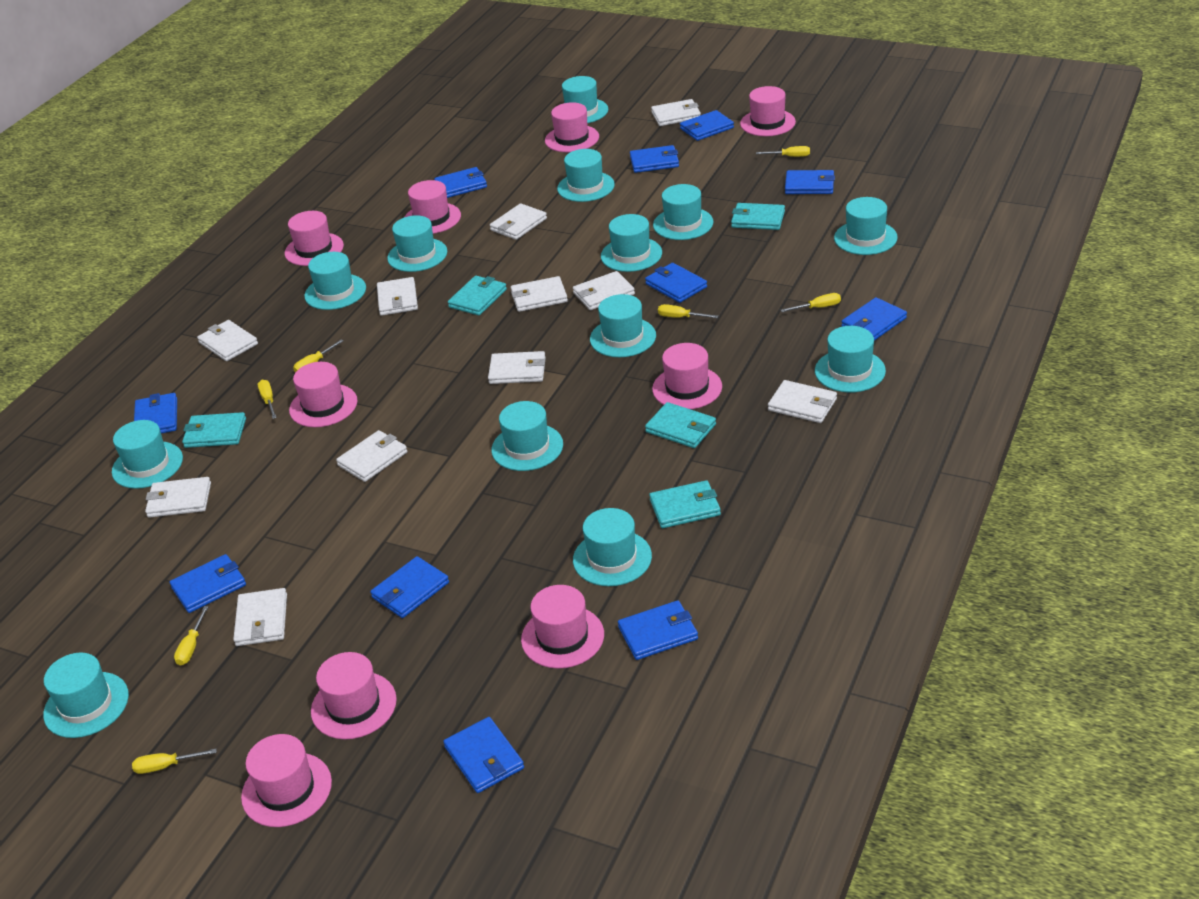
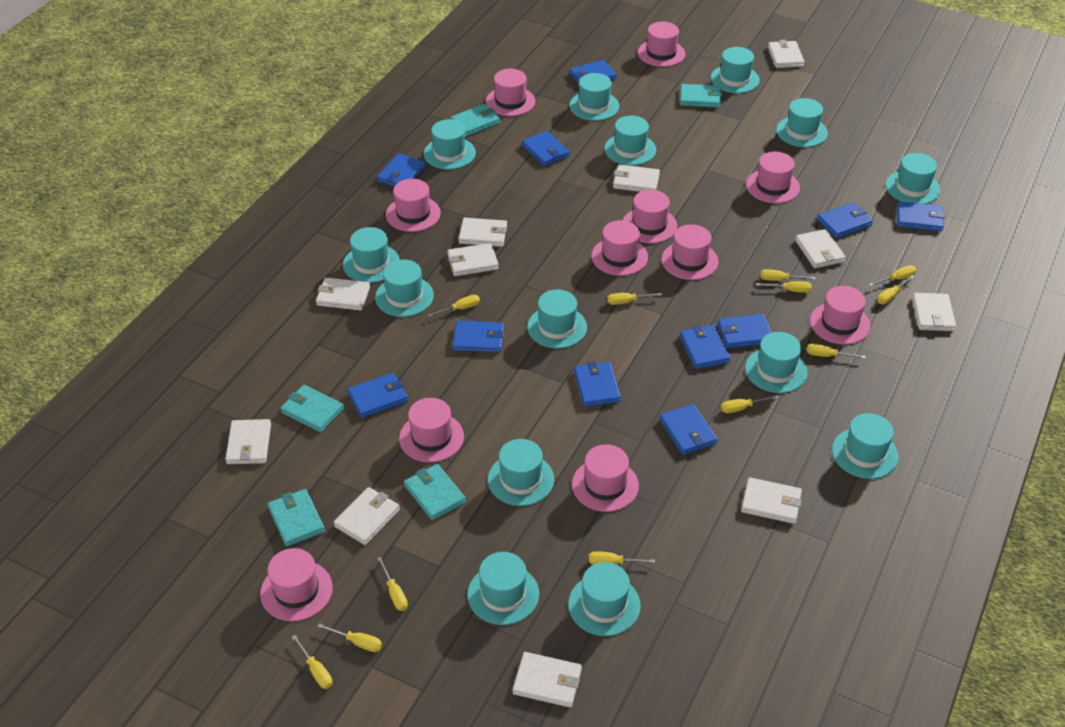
pink hat: [241,734,332,827] [285,211,344,266] [289,362,358,427] [311,652,397,739] [404,180,461,234] [521,585,604,669] [545,102,599,152] [652,343,722,409] [740,86,796,136] = 9 -> [260,548,333,621] [386,179,441,232] [399,398,464,462] [486,69,535,116] [572,444,639,512] [591,220,648,276] [623,190,677,243] [638,22,685,67] [661,224,719,280] [746,152,800,203] [810,286,870,345] = 11
turquoise hat: [43,653,129,738] [112,420,183,489] [304,252,366,310] [387,215,448,272] [491,401,563,471] [557,149,615,202] [562,76,608,123] [573,508,652,586] [590,294,656,357] [601,214,662,272] [653,184,713,240] [815,326,886,393] [834,197,898,255] = 13 -> [343,227,400,283] [375,259,434,317] [424,119,476,170] [468,552,539,625] [488,439,554,506] [527,289,587,349] [568,562,641,636] [569,73,619,121] [604,116,656,166] [711,47,760,93] [745,332,807,393] [776,98,828,147] [832,413,899,479] [886,153,940,204] = 14
yellow screwdriver: [132,749,217,774] [174,606,209,666] [258,380,277,419] [293,339,344,372] [658,304,718,318] [756,146,810,157] [781,293,841,312] = 7 -> [292,635,333,689] [317,623,382,652] [377,557,408,611] [428,295,480,317] [589,551,655,565] [607,293,662,305] [721,395,778,413] [756,281,812,293] [760,269,815,281] [807,344,866,359] [869,265,916,286] [877,275,914,304] = 12

